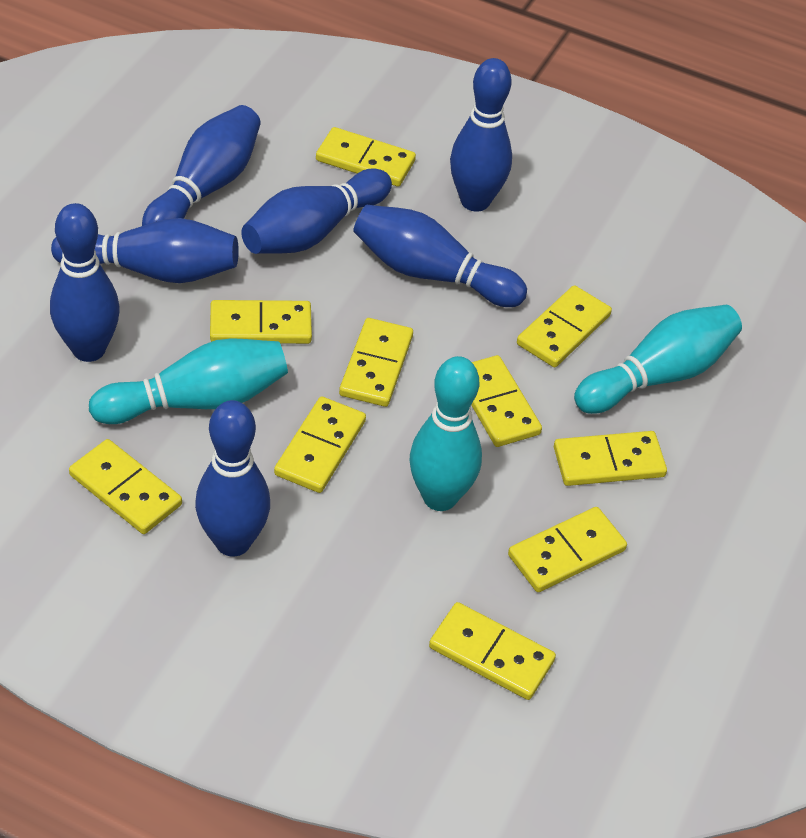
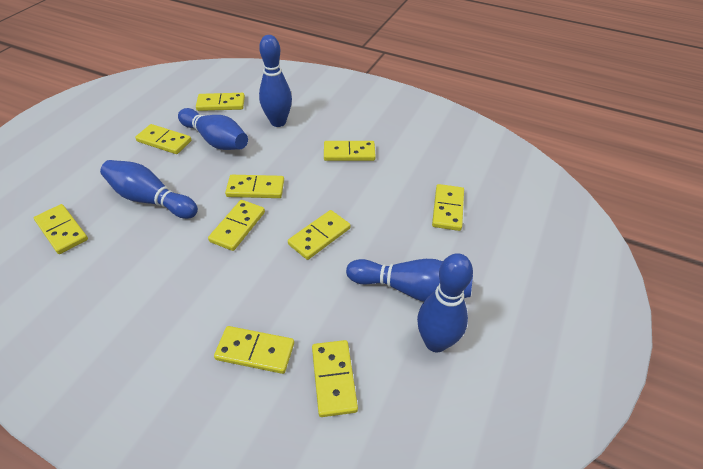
blue bowling pin: [50,203,120,362] [51,218,239,283] [142,105,261,226] [195,400,270,557] [241,169,392,254] [353,205,527,307] [450,58,512,211] = 7 -> [100,160,198,219] [178,108,248,150] [259,35,292,127] [346,259,473,302] [417,253,473,352] = 5
turquoise bowling pin: [89,338,288,424] [410,356,482,511] [574,305,742,414] = 3 -> none = 0

